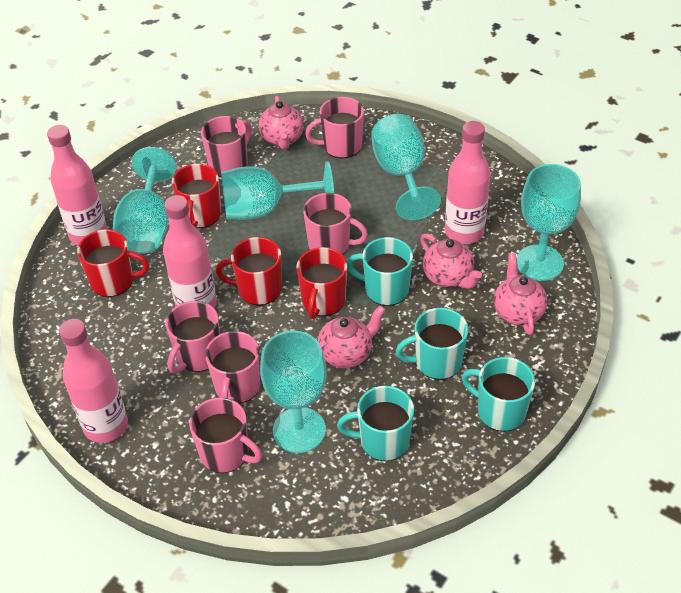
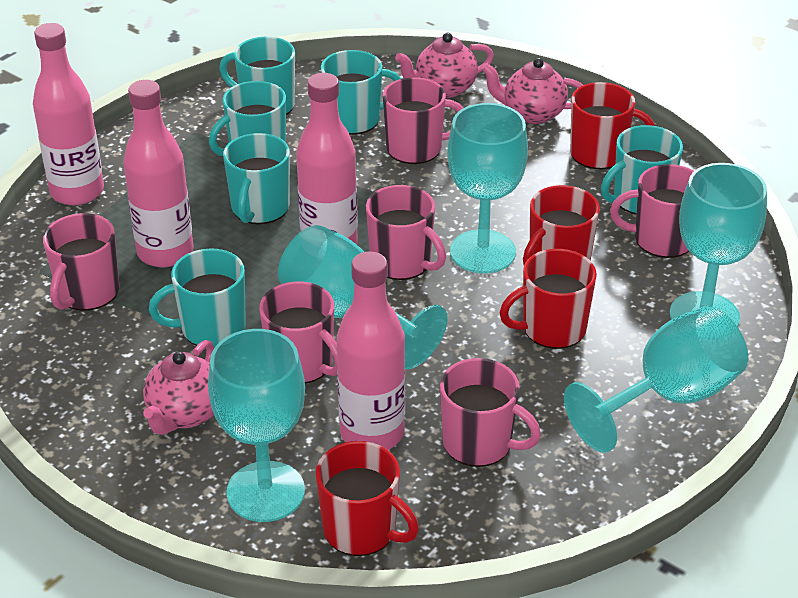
pink teapot: [259,96,304,149] [318,305,385,368] [421,233,482,289] [494,253,547,335] = 4 -> [143,340,214,435] [395,33,494,98] [481,58,583,124] = 3
turquoise mug: [337,386,414,461] [347,237,413,306] [396,308,468,380] [462,357,535,432] = 4 -> [149,248,246,348] [209,81,286,156] [219,37,295,115] [223,133,290,224] [321,50,401,135] [601,125,683,214] = 6

